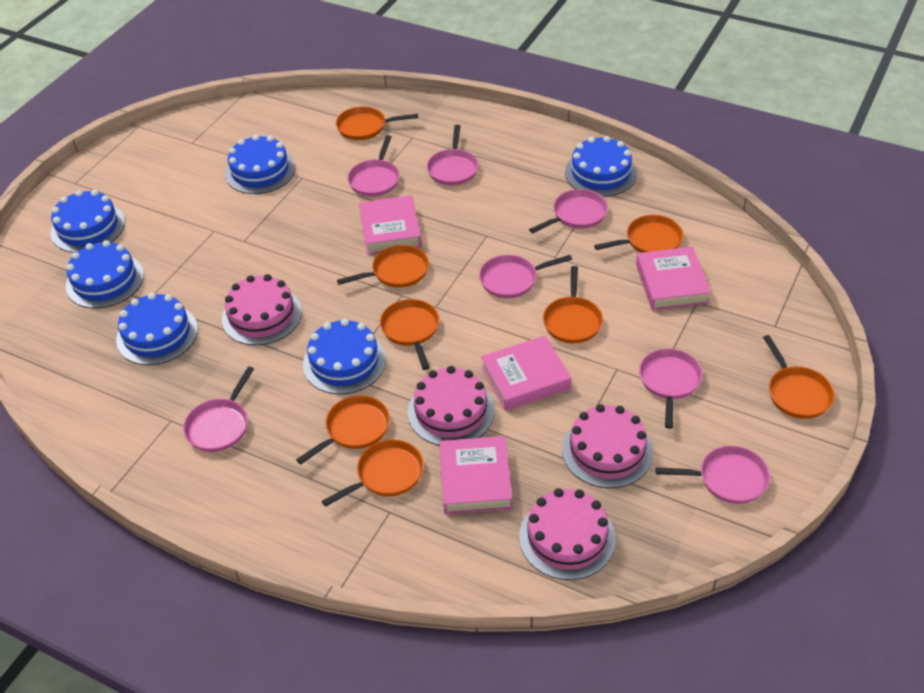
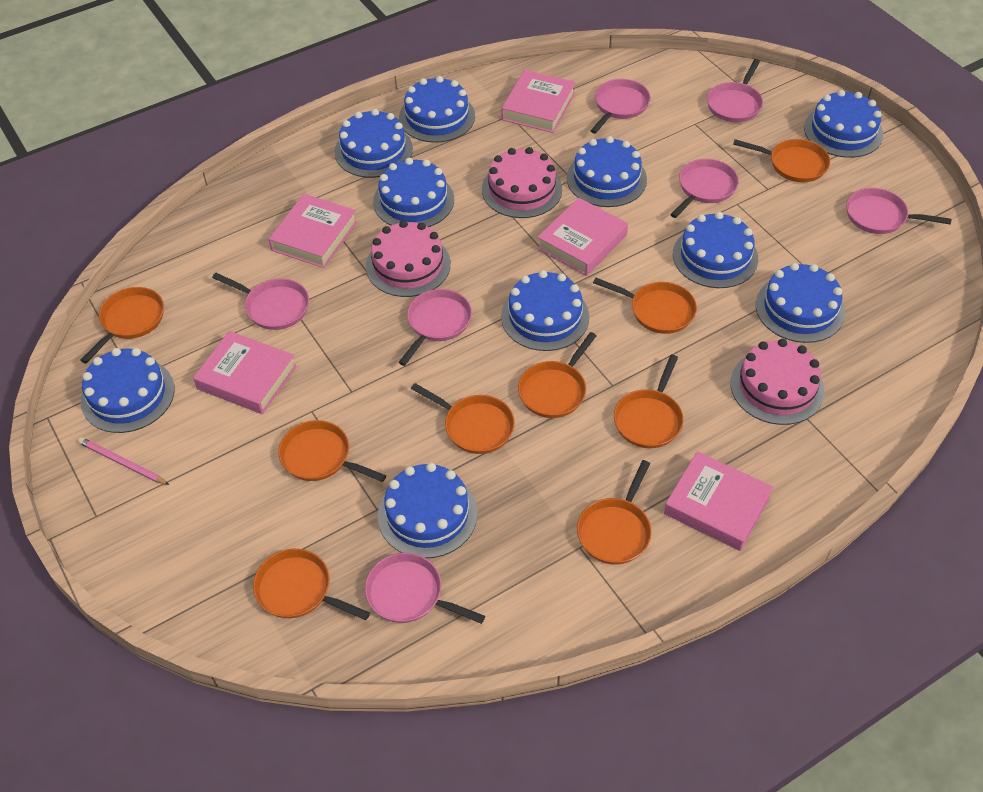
blue cake: [50,190,125,253] [66,240,144,308] [116,293,198,365] [225,135,295,194] [303,319,386,394] [565,136,637,197] = 6 -> [81,348,174,433] [334,109,413,178] [373,158,454,227] [378,463,478,558] [399,76,475,143] [501,270,589,351] [567,136,647,207] [673,212,758,288] [756,263,845,343] [804,90,883,158] = 10
orange pan: [296,395,390,464] [322,439,424,507] [336,106,418,140] [337,245,429,288] [380,299,439,370] [543,266,603,343] [594,215,683,253] [763,335,835,419] = 8 -> [80,287,164,364] [253,549,370,620] [278,420,386,482] [411,383,515,454] [518,332,597,418] [577,460,652,564] [593,278,697,334] [614,355,684,448] [733,139,830,182] = 9
pink book: [359,195,422,255] [439,436,513,514] [481,336,571,411] [636,247,711,311] = 4 -> [193,331,297,414] [269,194,358,268] [501,70,576,133] [537,198,628,276] [664,451,773,551] = 5
pink cake: [222,274,302,345] [408,366,494,445] [519,488,616,580] [562,404,653,488] = 4 -> [366,220,451,297] [482,147,562,218] [730,339,824,425] = 3
pink pencil: none = 0 -> [78,437,170,485] = 1

